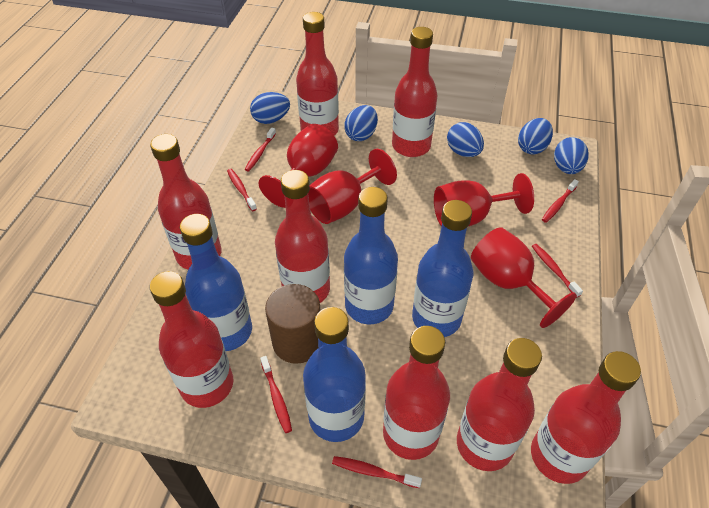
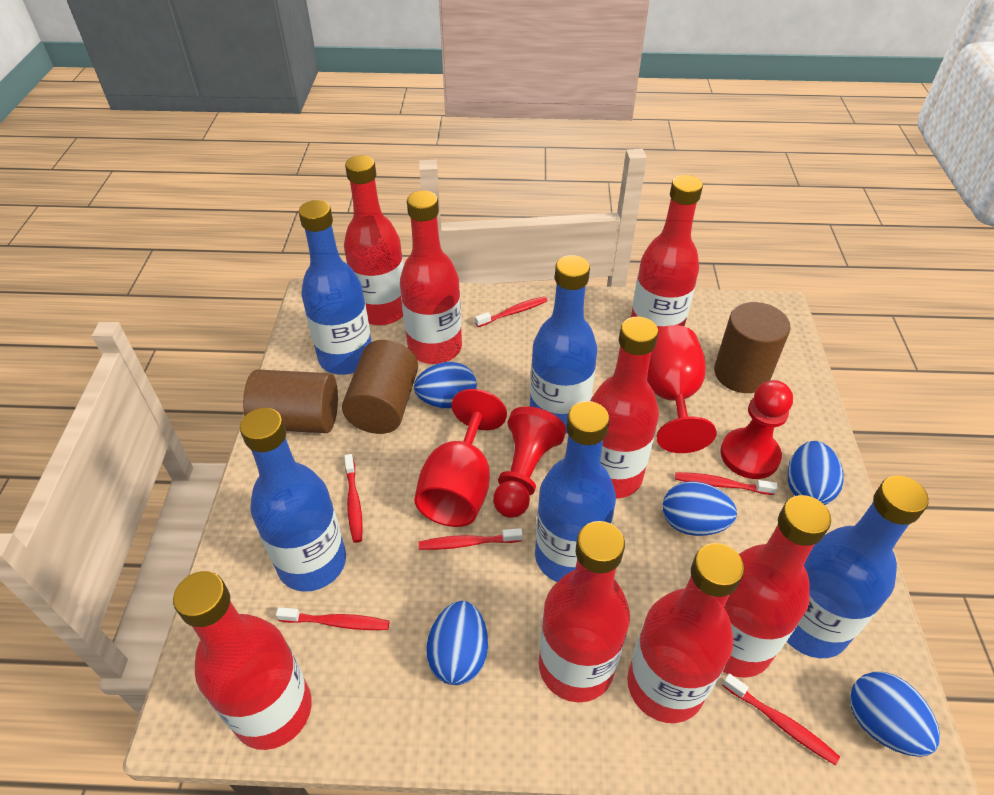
blue bottle: [180,214,252,351] [303,307,366,442] [344,187,398,324] [412,200,473,337] = 4 -> [240,408,346,592] [298,200,372,375] [530,255,597,434] [535,401,616,582] [787,475,929,658] = 5
brown cylinder: [265,284,321,364] = 1 -> [243,369,338,433] [342,340,418,434] [714,302,791,393] = 3
red goblet: [259,124,338,208] [308,149,397,224] [434,173,534,227] [471,227,577,328] = 4 -> [414,389,507,527] [647,325,716,453] = 2
red pawn: none = 0 -> [493,406,566,518] [720,380,793,479] = 2

